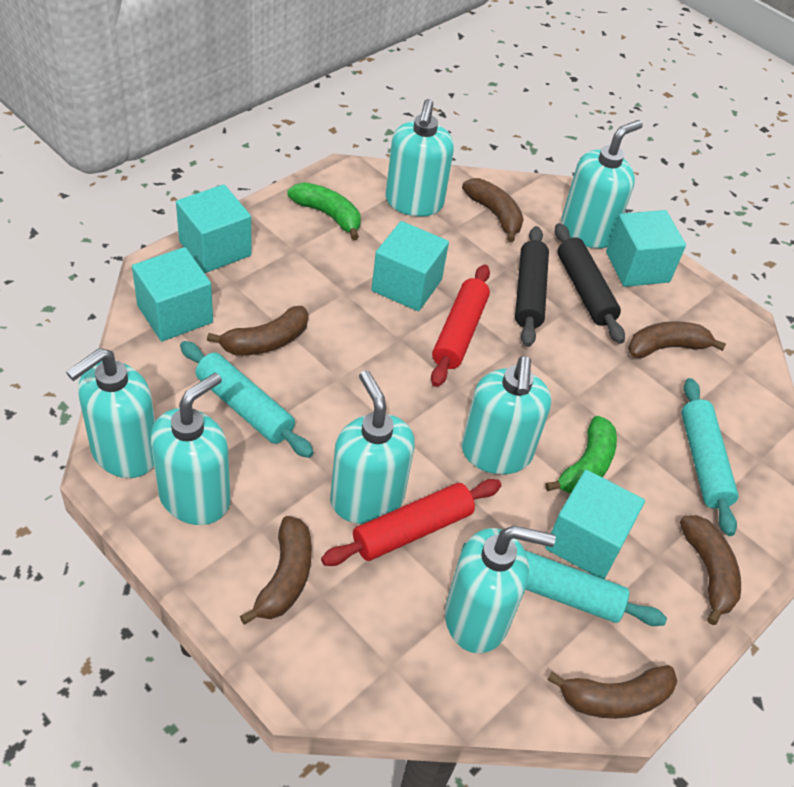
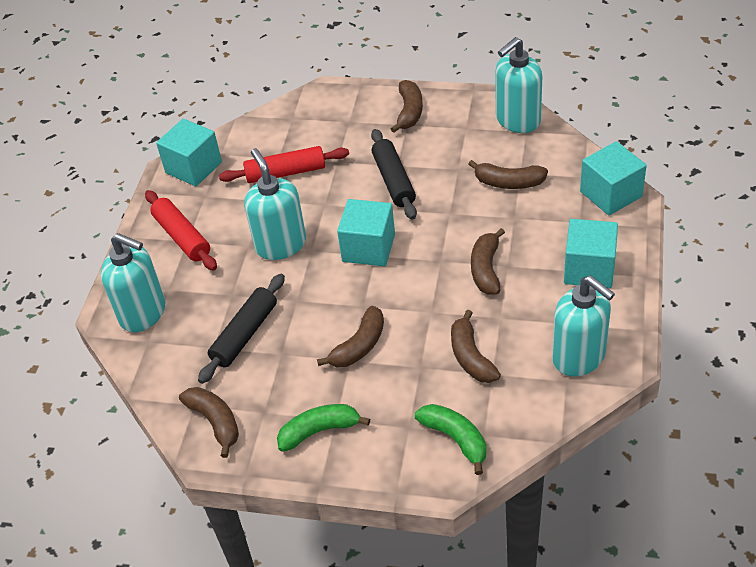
turquoise cube: [132,247,213,341] [176,184,252,273] [371,221,449,311] [545,470,645,579] [606,210,686,287] = 5 -> [156,119,222,186] [337,199,395,266] [564,219,618,288] [580,141,647,215] = 4
turquoise rolling pin: [180,341,314,458] [461,543,667,626] [681,378,738,536] = 3 -> none = 0
turquoise soap dispenser: [66,348,155,478] [150,373,230,525] [330,370,415,524] [386,99,454,217] [445,525,556,653] [461,356,551,474] [561,120,643,249] = 7 -> [101,233,165,332] [244,148,306,260] [495,37,542,133] [552,275,615,377] = 4

